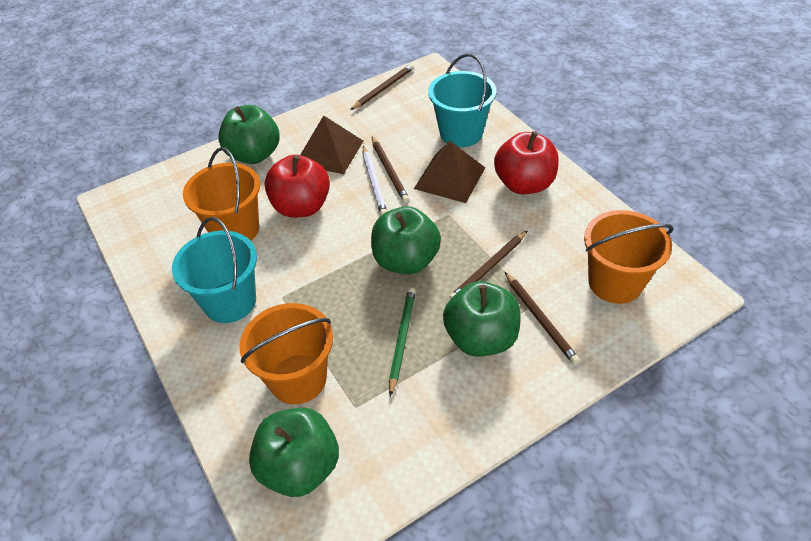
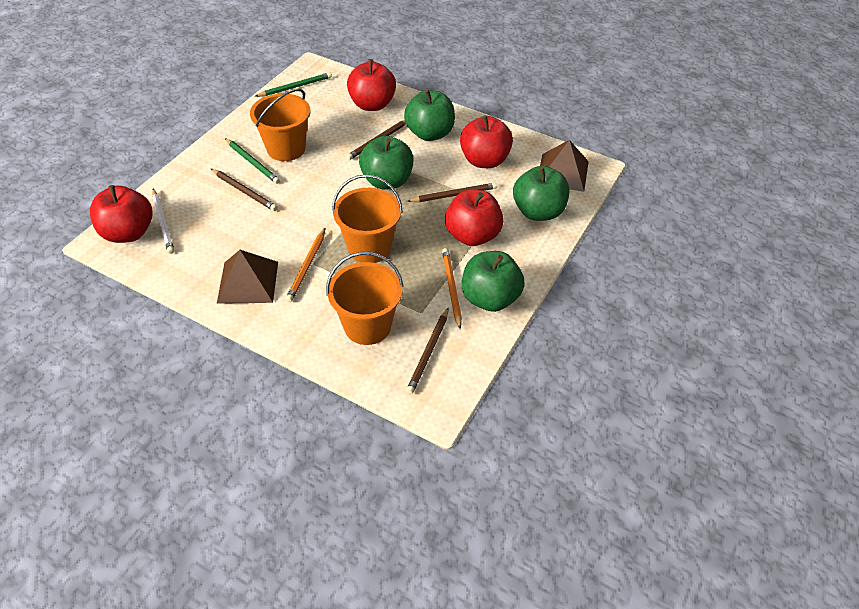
green pencil: [389,287,416,396] = 1 -> [225,138,280,184] [255,72,332,97] = 2
orange pencil: none = 0 -> [286,228,325,302] [442,248,462,329] = 2
red apple: [264,155,330,218] [494,131,559,194] = 2 -> [90,185,153,243] [347,59,396,111] [445,189,503,246] [460,115,513,168] = 4
turquoise bucket: [172,217,257,323] [428,54,496,147] = 2 -> none = 0

